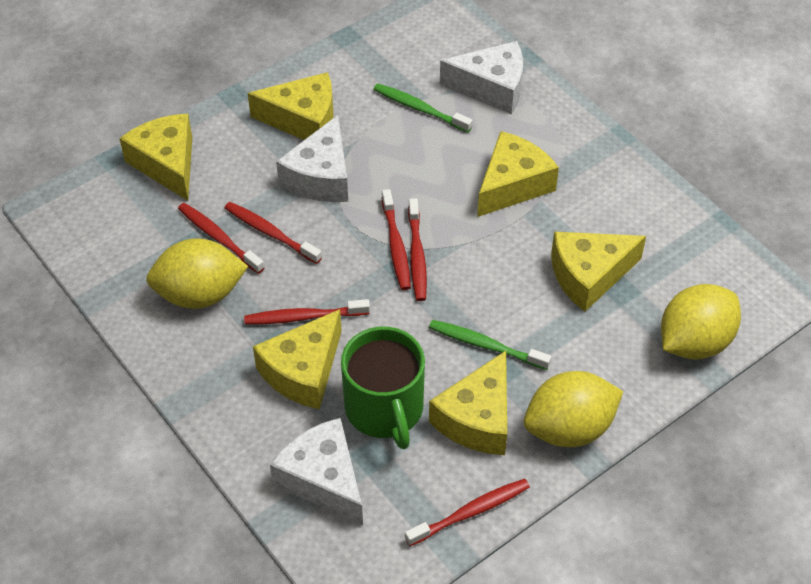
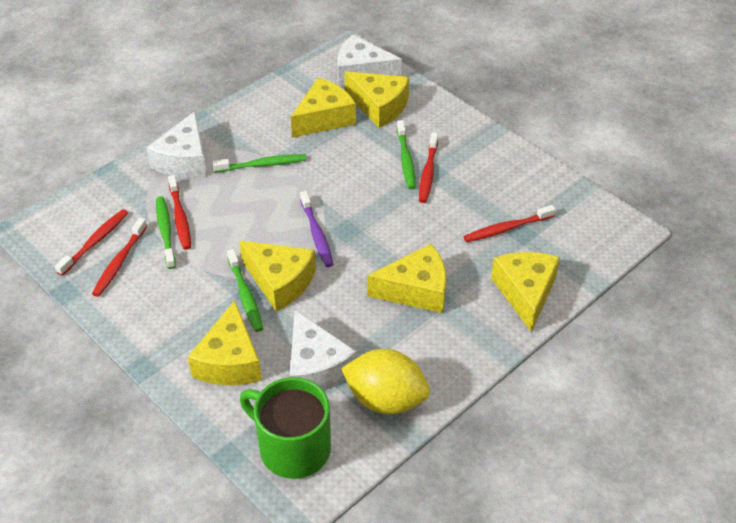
green toothbrush: [374,83,473,133] [429,320,551,370] = 2 -> [156,196,176,269] [213,154,306,173] [227,249,263,332] [397,120,416,189] = 4
purple toothbrush: none = 0 -> [300,191,333,267] = 1
red toothbrush: [178,203,265,274] [225,202,322,264] [244,299,370,324] [382,189,411,290] [405,479,530,546] [408,198,427,301] = 6 -> [55,209,128,276] [92,218,147,297] [168,175,191,250] [419,132,438,203] [463,205,556,242] = 5
yellow lemon: [146,238,248,309] [524,371,623,447] [661,284,741,360] = 3 -> [341,349,430,414] = 1

